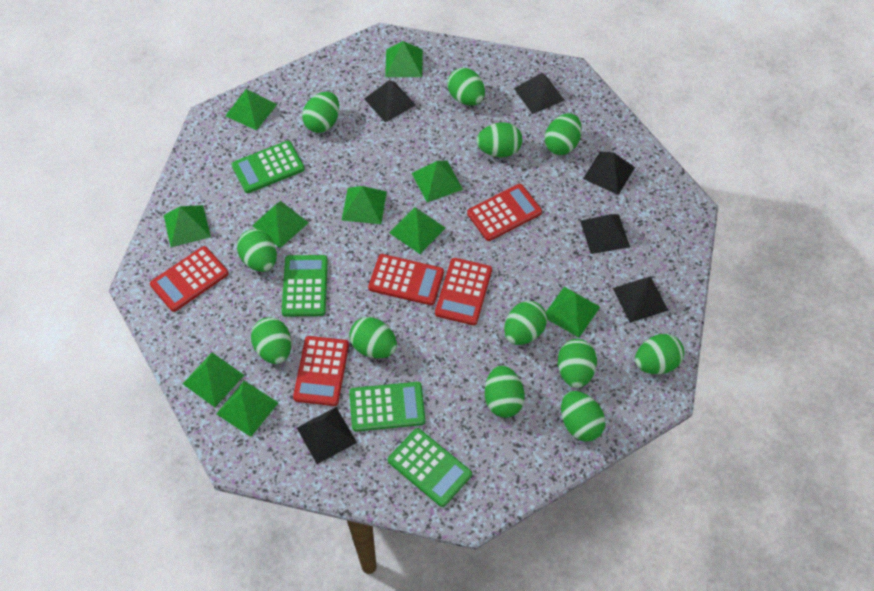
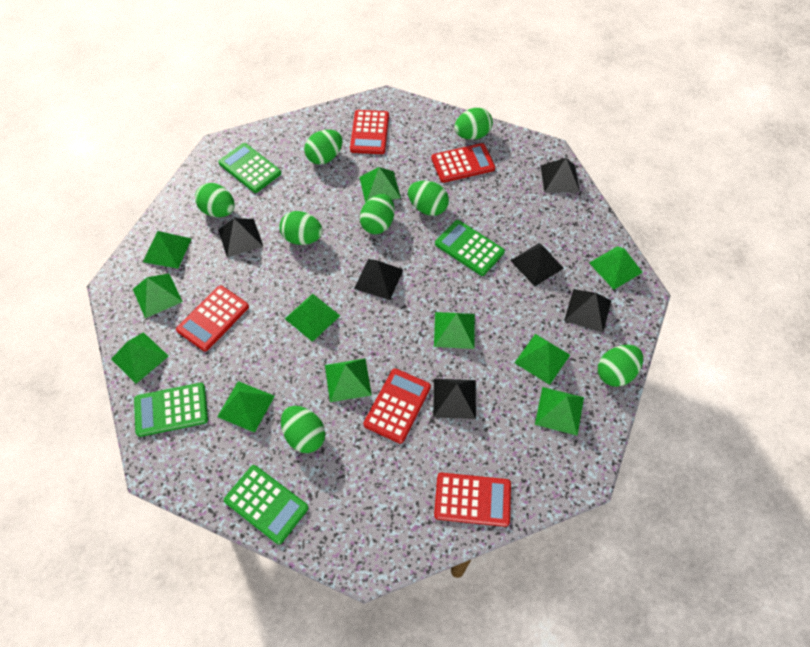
green egg: [237,229,277,272] [251,317,291,364] [302,92,339,133] [349,317,397,358] [447,68,485,106] [477,122,522,157] [485,366,525,418] [504,301,547,345] [545,113,582,155] [558,339,597,388] [561,391,605,441] [635,334,684,374] = 12 -> [195,183,235,217] [279,211,323,245] [281,406,325,453] [304,130,343,165] [360,194,395,234] [408,181,449,216] [454,108,493,140] [598,345,643,387] = 8
green pyramid: [164,205,211,247] [183,353,244,407] [216,381,279,437] [225,89,277,130] [252,201,309,248] [342,186,387,224] [385,41,423,77] [389,207,445,254] [412,161,463,202] [546,287,600,337] = 10 -> [111,332,169,384] [133,274,183,318] [143,231,192,269] [217,381,275,433] [285,294,340,342] [325,359,372,402] [359,167,401,203] [434,312,475,349] [515,334,570,385] [535,387,584,436] [589,246,643,290] = 11

